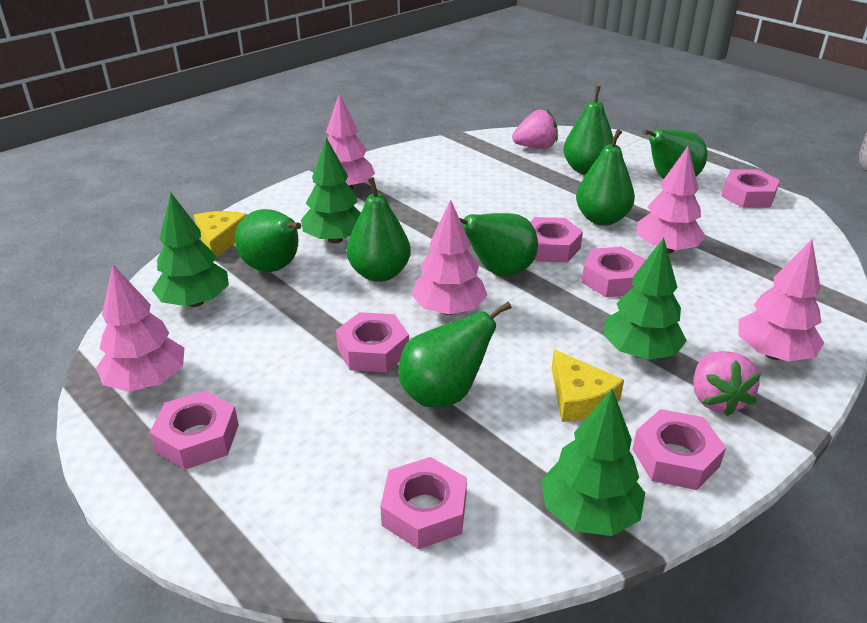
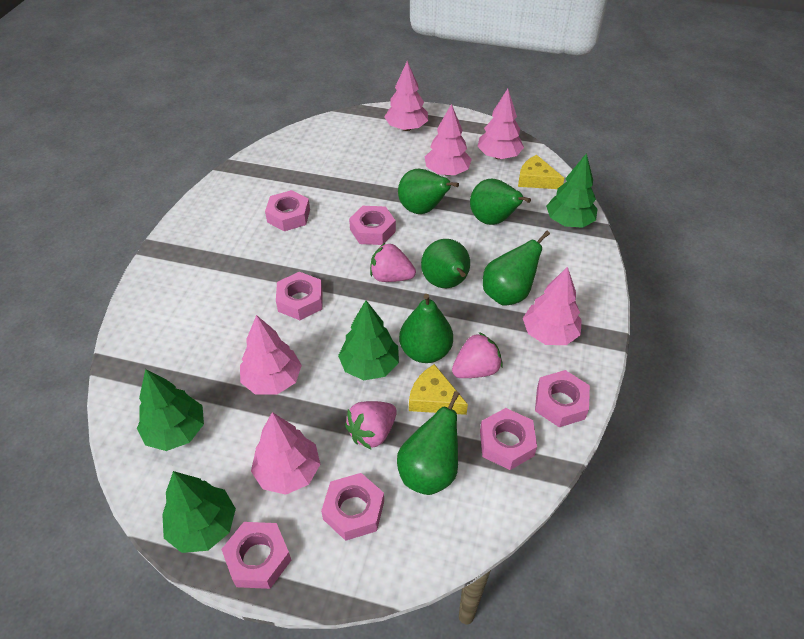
green pear: [235,209,301,272] [347,177,411,282] [398,302,512,407] [459,213,538,276] [563,86,613,175] [576,129,635,225] [642,129,707,179] = 7 -> [397,391,460,495] [398,169,459,214] [399,294,453,363] [421,239,470,288] [470,179,531,225] [483,231,550,306] = 6
pink strawberry: [512,110,558,149] [693,351,761,417] = 2 -> [345,401,397,450] [370,242,416,282] [452,332,503,378] = 3
pink tree: [96,265,184,392] [321,93,375,189] [411,200,488,315] [636,146,706,253] [738,239,824,361] = 5 -> [240,315,302,395] [251,412,320,495] [385,61,428,131] [425,104,472,176] [477,89,524,159] [523,267,582,345] = 6

